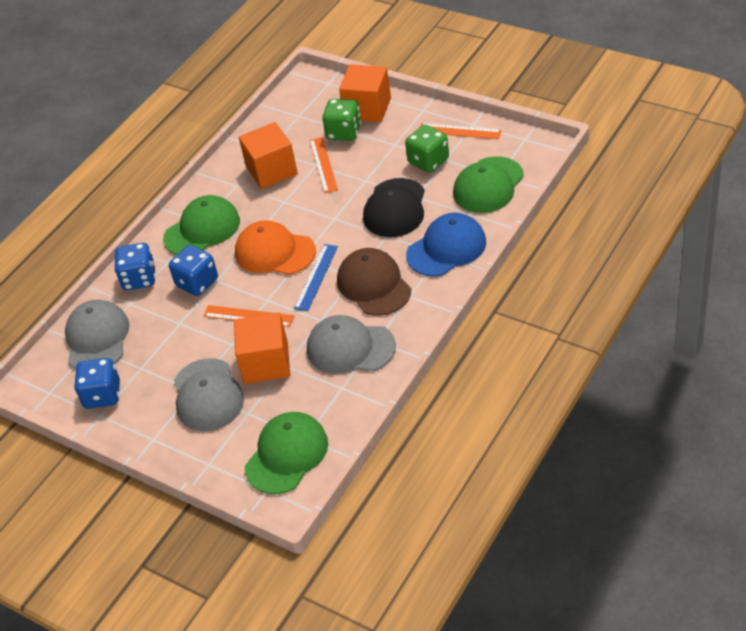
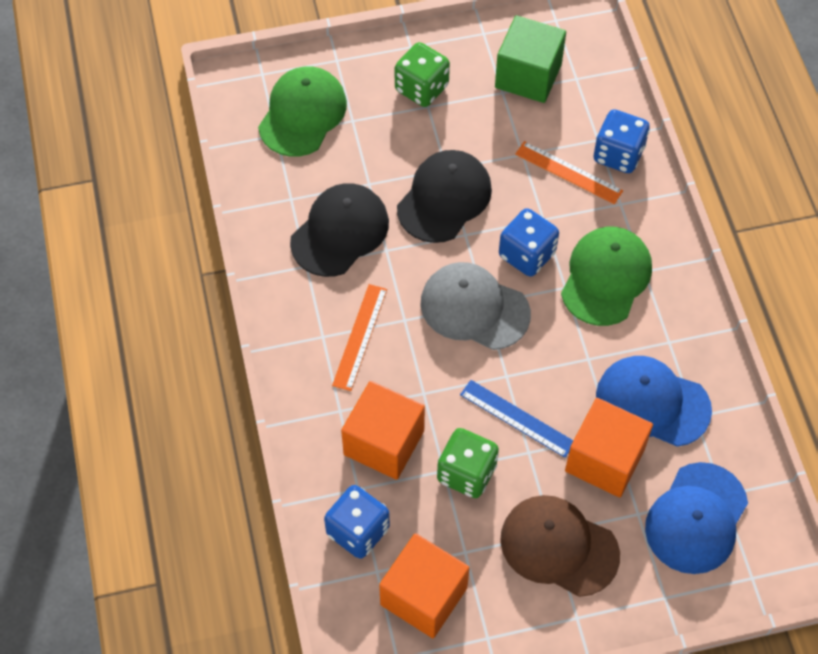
black cap: [363,178,425,237] = 1 -> [290,183,389,277] [397,150,492,243] = 2
blue cap: [406,213,486,277] = 1 -> [596,356,712,447] [645,462,748,574] = 2
green cap: [163,195,240,255] [245,412,328,494] [453,156,524,213] = 3 -> [258,66,347,157] [561,227,652,326] = 2
green cube: none = 0 -> [495,15,566,103] = 1
grey cap: [65,300,130,369] [174,358,244,431] [307,315,396,374] = 3 -> [421,262,531,350] = 1
orange cap: [235,220,316,275] = 1 -> none = 0
orange ruler: [203,305,294,327] [310,137,338,193] [420,123,502,139] = 3 -> [332,284,387,391] [515,141,623,204] = 2

